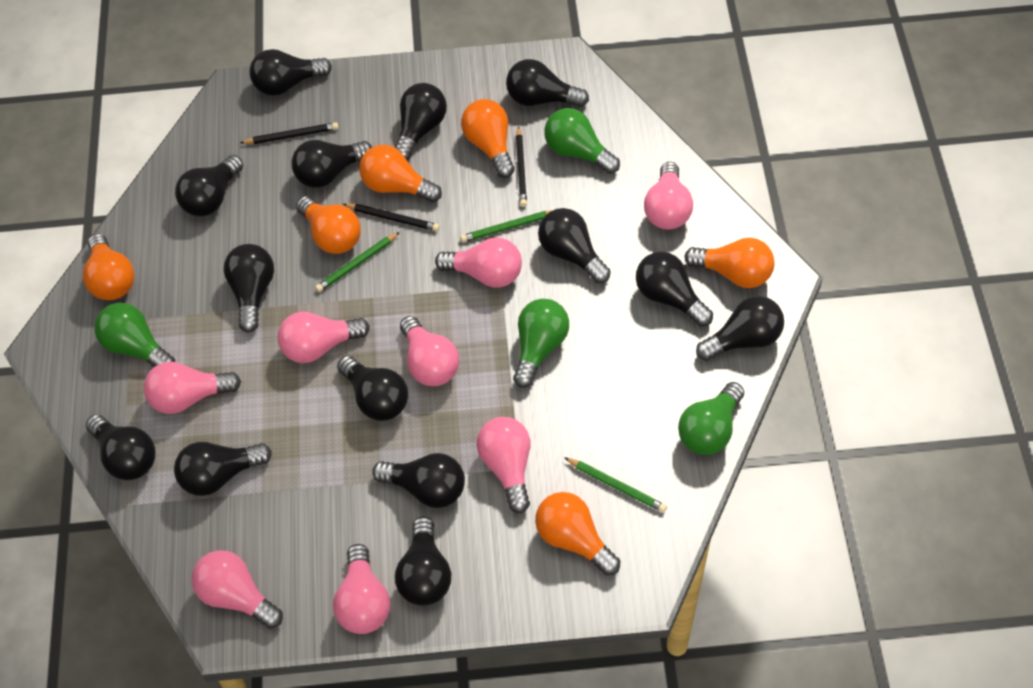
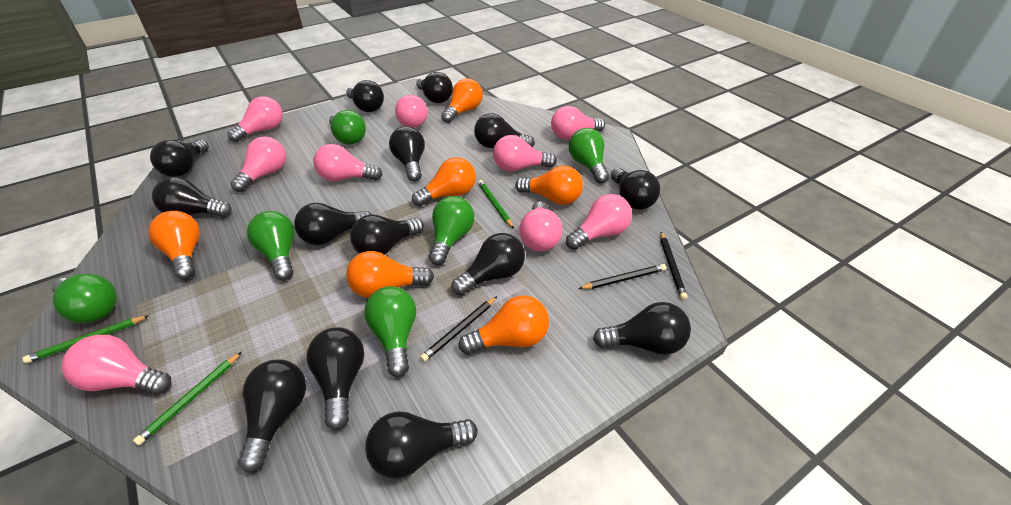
green light bulb: [94,303,175,367] [513,299,569,388] [544,108,620,174] [678,382,744,455] = 4 -> [52,274,117,323] [247,211,295,280] [329,110,366,145] [364,286,416,377] [429,196,474,265] [569,128,609,183] = 6
pink light bulb: [144,362,241,414] [192,550,283,629] [278,312,370,363] [333,544,390,634] [400,316,459,386] [435,237,522,288] [476,417,531,513] [644,162,693,230] = 8 -> [61,335,171,395] [228,96,283,142] [231,136,286,192] [313,144,382,181] [395,95,428,128] [493,135,557,172] [519,201,562,251] [551,106,605,140] [566,194,632,250] = 9

